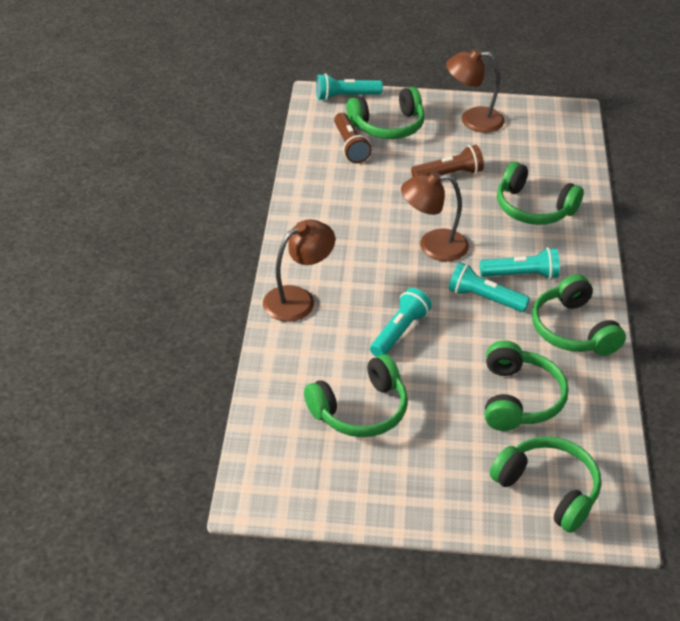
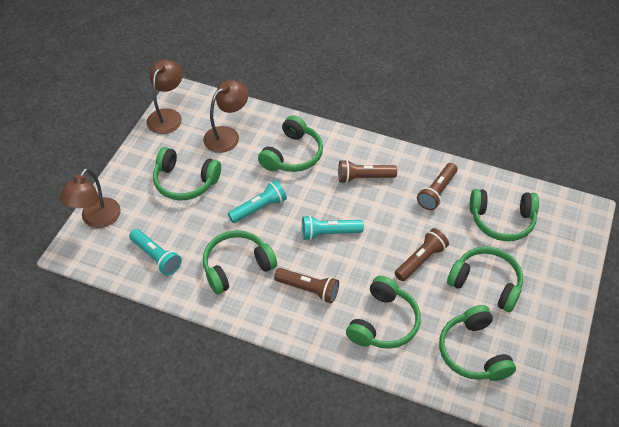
brown flashlight: [334,113,372,163] [411,145,484,177] = 2 -> [274,268,339,304] [338,159,397,183] [395,228,449,281] [417,163,458,210] = 4
green headphones: [304,354,408,437] [347,87,425,139] [485,340,569,431] [490,436,601,533] [497,162,584,225] [532,274,626,356] = 6 -> [153,147,221,201] [203,230,277,294] [258,115,323,172] [346,276,421,349] [439,305,516,381] [447,247,523,312] [470,189,539,241] = 7
turquoise flashlight: [316,73,383,101] [370,288,432,357] [448,262,530,312] [480,247,560,279] = 4 -> [129,229,182,276] [228,180,287,223] [302,215,364,240] = 3

